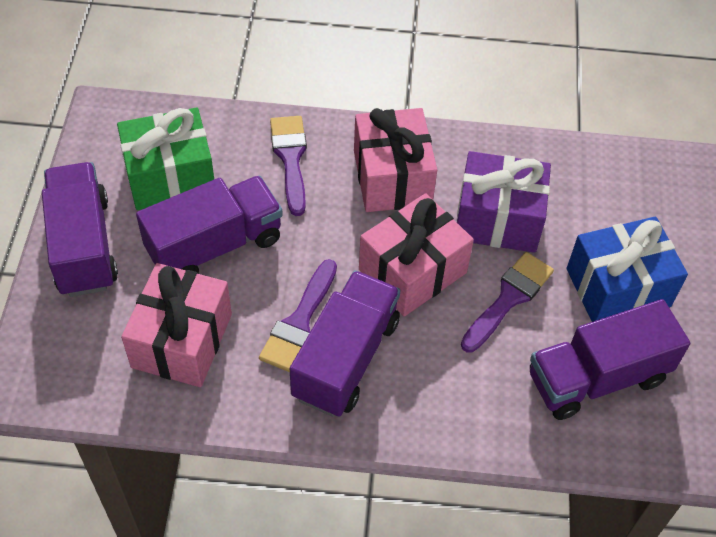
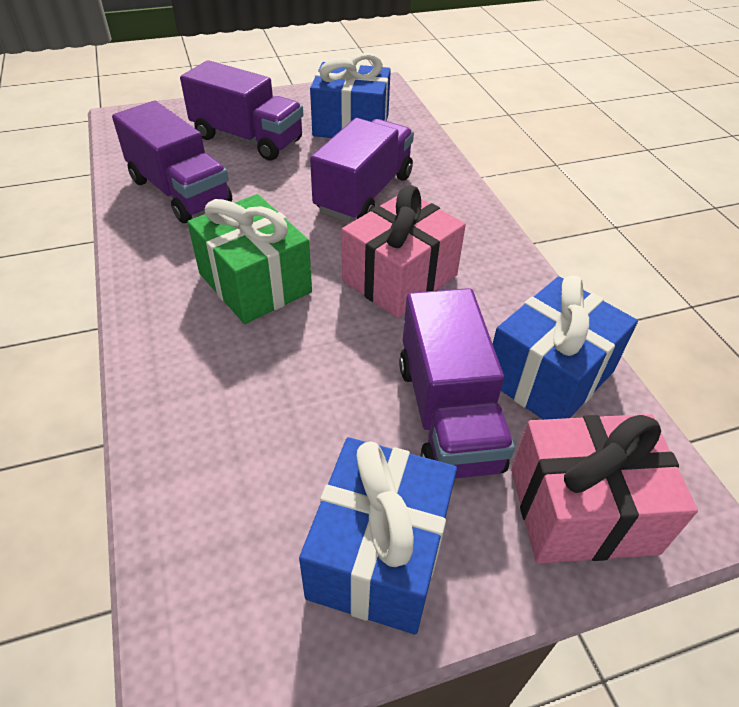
blue gift: [567,217,688,322] = 1 -> [299,437,457,634] [310,53,391,138] [493,276,638,420] = 3
pink gift: [121,263,232,387] [354,108,437,212] [359,193,474,316] = 3 -> [341,185,466,318] [511,414,698,564] = 2
purple brush: [259,259,337,372] [270,116,307,216] [461,252,554,352] = 3 -> none = 0
purple gift: [457,151,551,253] = 1 -> none = 0

